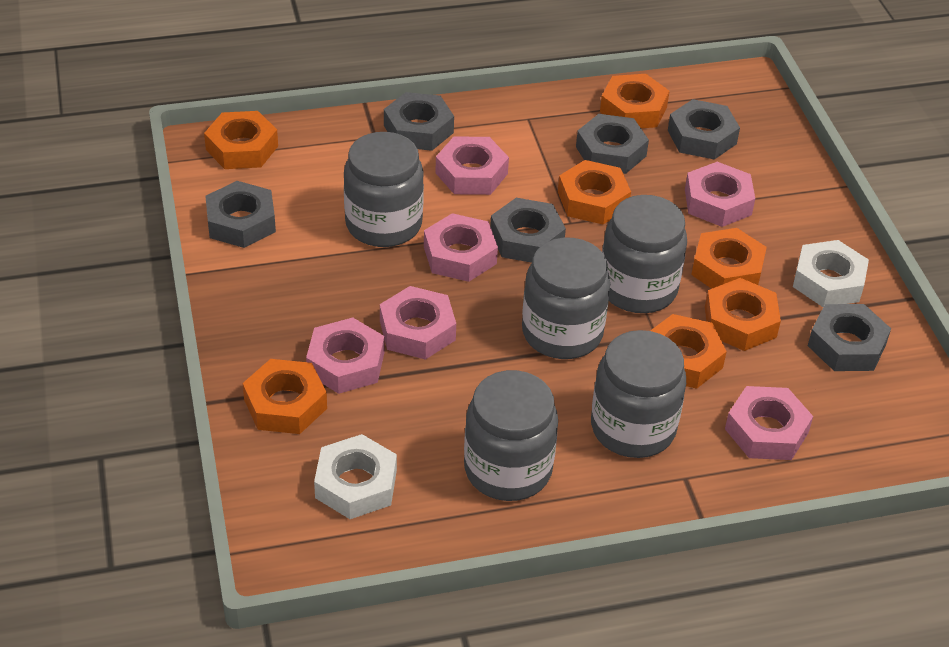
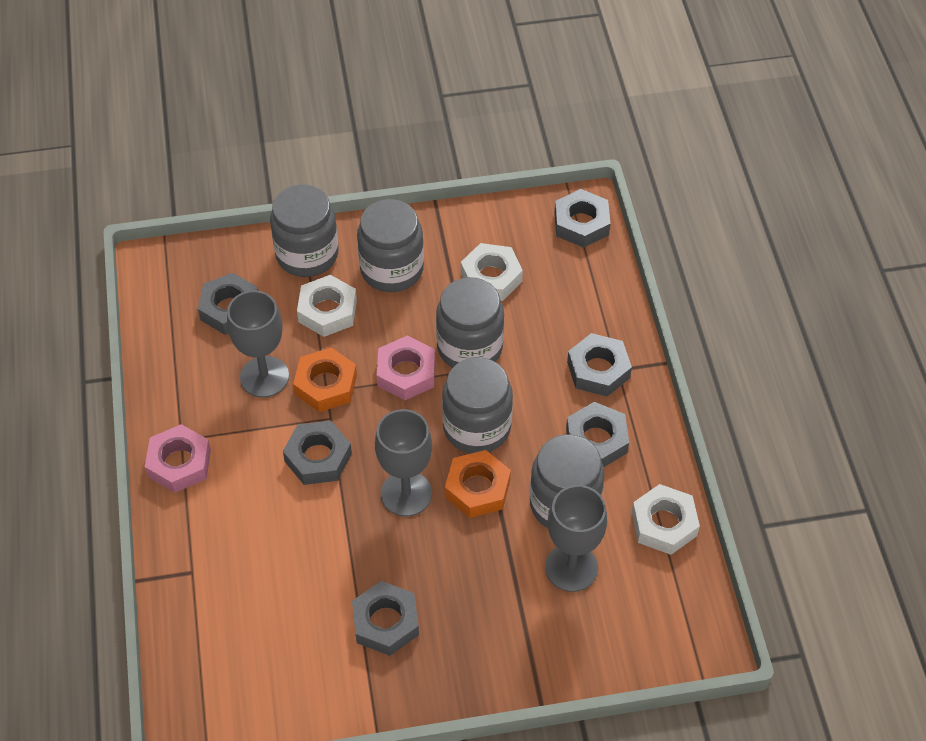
grey goblet: none = 0 -> [227,290,289,397] [375,409,432,516] [545,485,607,592] = 3
orange nut: [204,111,278,169] [243,359,327,434] [558,160,631,225] [600,74,669,128] [650,314,727,389] [691,228,767,289] [705,278,781,351] = 7 -> [293,348,357,412] [445,450,511,518] = 2
pink nut: [306,317,384,394] [380,286,456,360] [424,213,498,282] [435,136,509,195] [685,162,755,227] [725,386,813,460] = 6 -> [145,424,211,493] [377,336,435,400] = 2
white nut: [314,434,397,519] [793,240,869,307] = 2 -> [297,275,357,337] [461,243,523,301] [632,484,700,555] = 3

